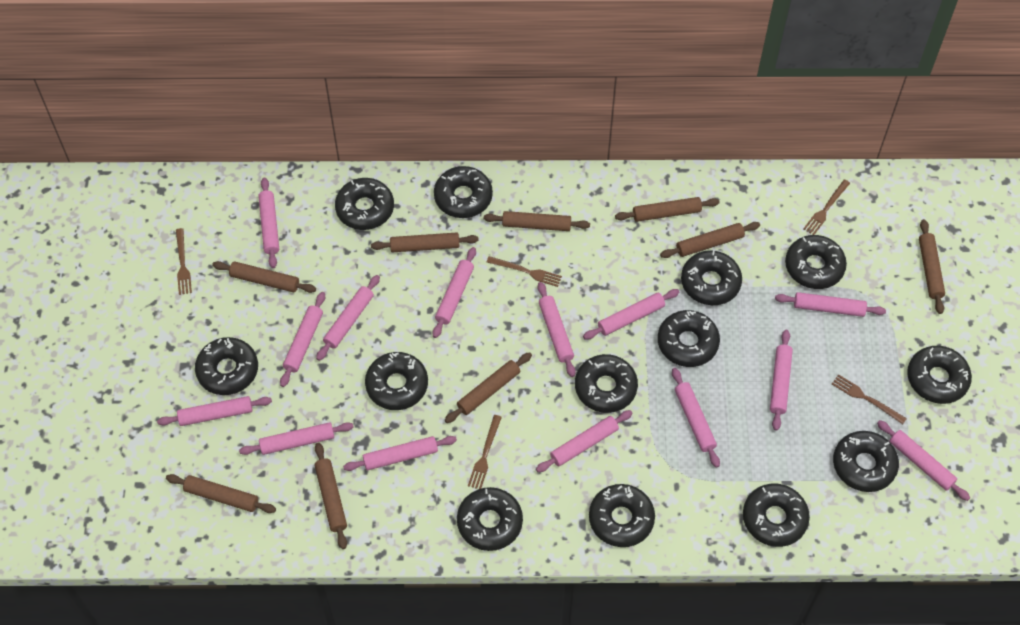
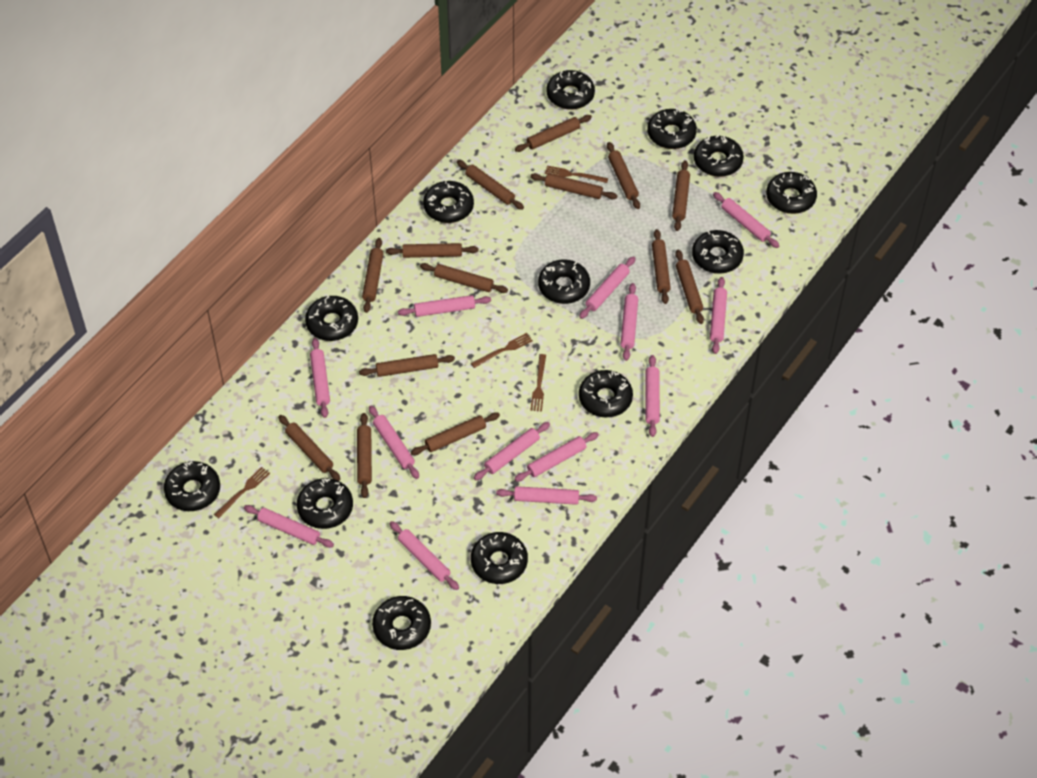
brown fork: [176,228,192,295] [468,415,502,489] [487,256,562,287] [803,179,850,235] [832,374,907,424] = 5 -> [214,467,270,518] [471,333,533,368] [530,354,546,412] [545,166,608,183] = 4
brown rolling pin: [166,474,276,513] [212,261,316,293] [314,443,347,549] [371,233,479,252] [445,352,532,423] [484,211,590,231] [615,197,720,222] [660,222,760,258] [919,219,945,314] = 9 -> [278,415,340,481] [357,413,372,498] [359,354,455,377] [362,238,384,313] [386,243,478,258] [411,413,500,455] [420,263,508,293] [457,160,524,210] [515,115,592,152] [530,173,617,199] [607,142,640,209] [652,229,671,304] [672,160,690,231] [675,250,704,324] = 14
pink rolling pin: [157,396,272,426] [239,422,354,455] [258,178,279,268] [280,292,325,387] [316,275,380,361] [343,436,457,471] [433,247,476,338] [536,410,633,472] [537,282,576,377] [583,289,679,339] [672,368,720,468] [770,330,793,431] [775,292,886,317] [877,420,970,501] = 14 -> [244,505,334,548] [310,338,330,418] [369,406,419,479] [390,521,459,590] [398,295,491,317] [474,422,550,480] [496,486,597,505] [514,432,599,482] [579,256,636,319] [621,283,638,361] [645,355,660,437] [710,277,727,354] [713,192,779,248] = 13

